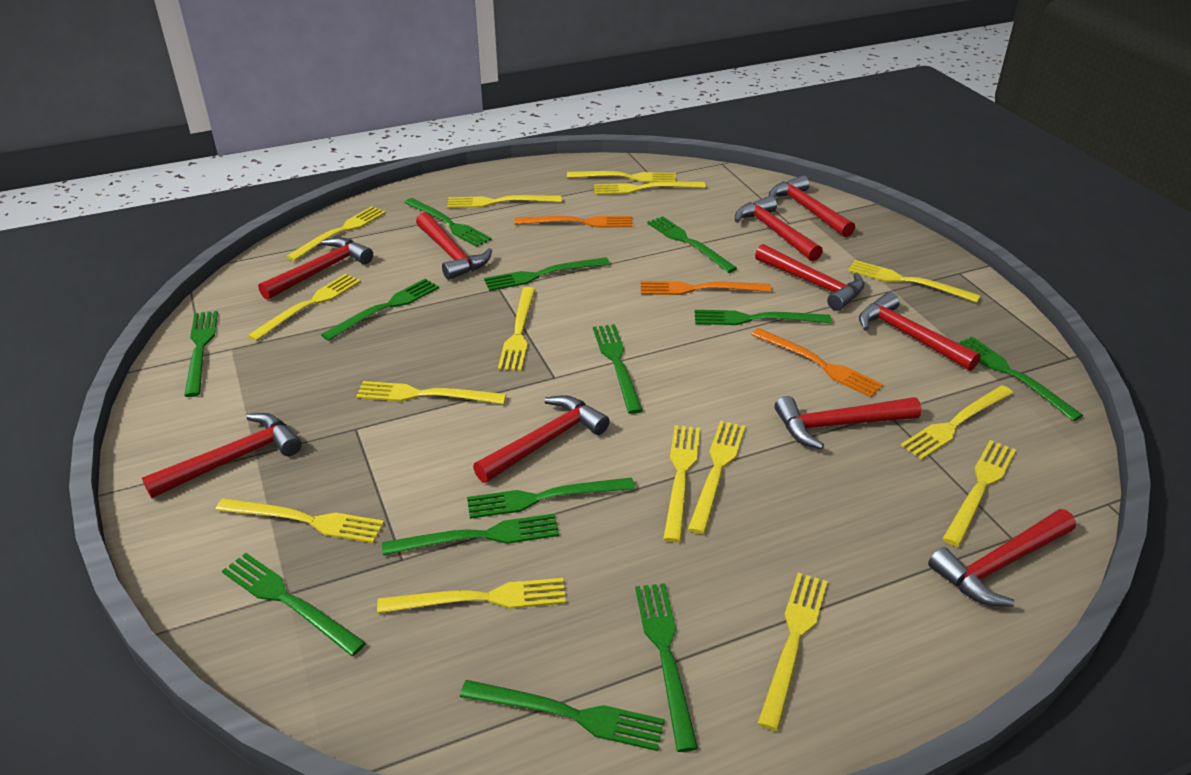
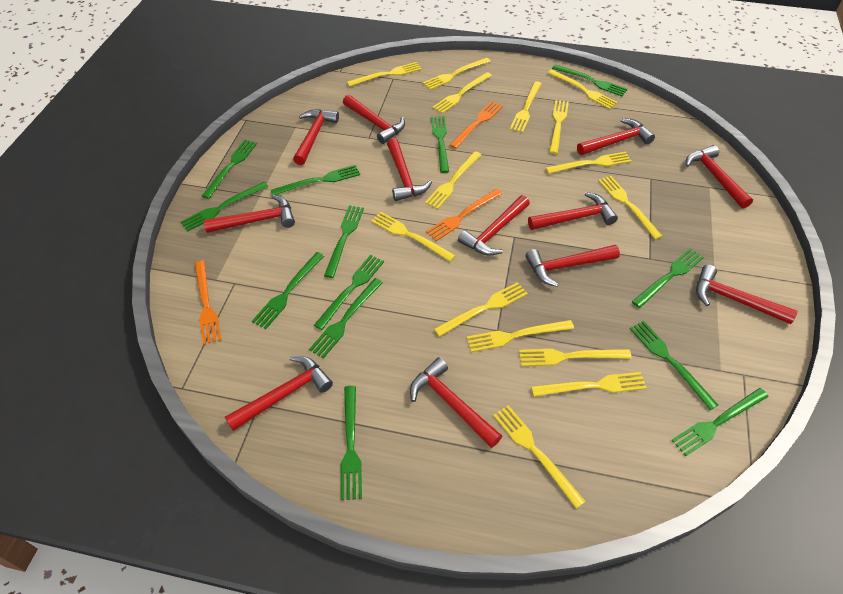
red hammer: [142,413,302,498] [258,237,373,300] [416,212,492,280] [473,395,610,483] [735,196,823,261] [755,244,865,311] [769,175,855,237] [775,396,921,450] [859,292,981,371] [928,509,1076,607] = 10 -> [204,195,295,233] [225,356,333,431] [293,109,339,165] [343,95,405,144] [387,138,432,201] [410,357,502,448] [458,195,530,256] [525,245,620,287] [528,192,618,230] [577,118,655,155] [686,145,753,208] [696,265,798,324] = 12

